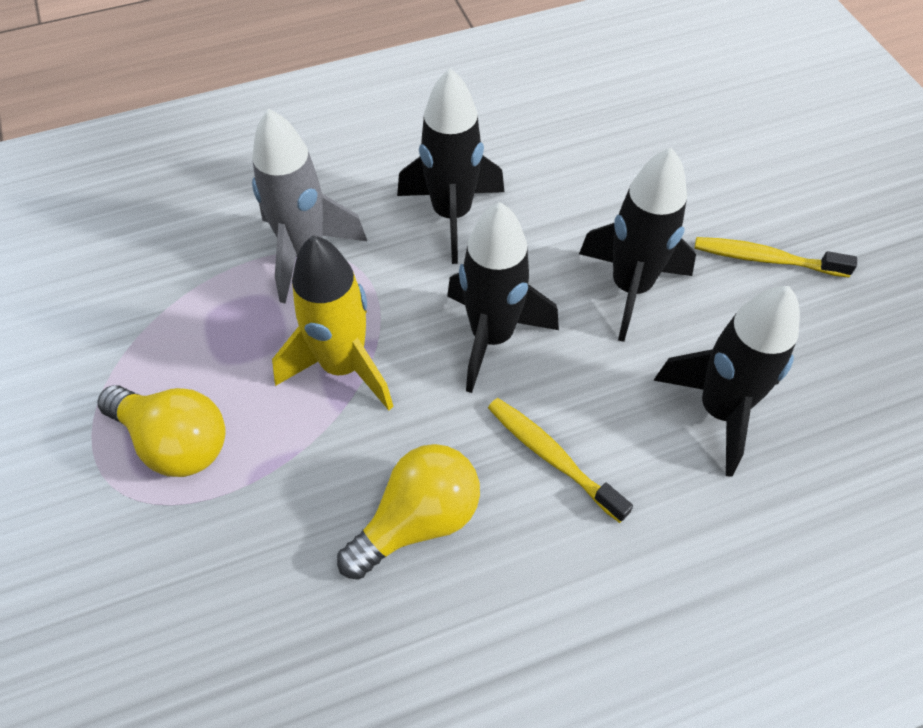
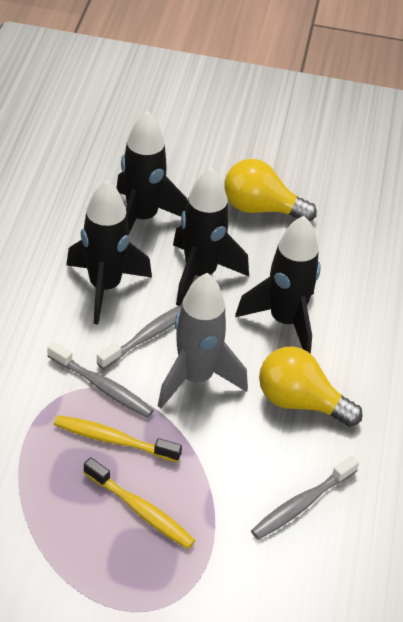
grey toothbrush: none = 0 -> [47,341,154,418] [97,305,182,369] [251,456,359,540] = 3
yellow rocket: [272,235,394,410] = 1 -> none = 0

